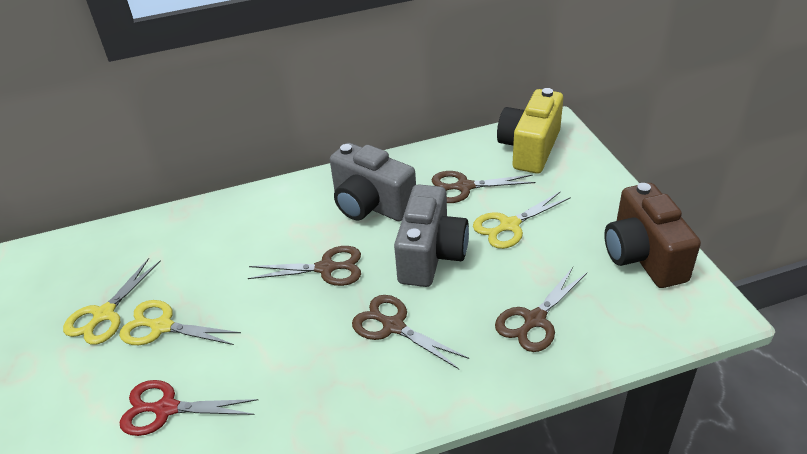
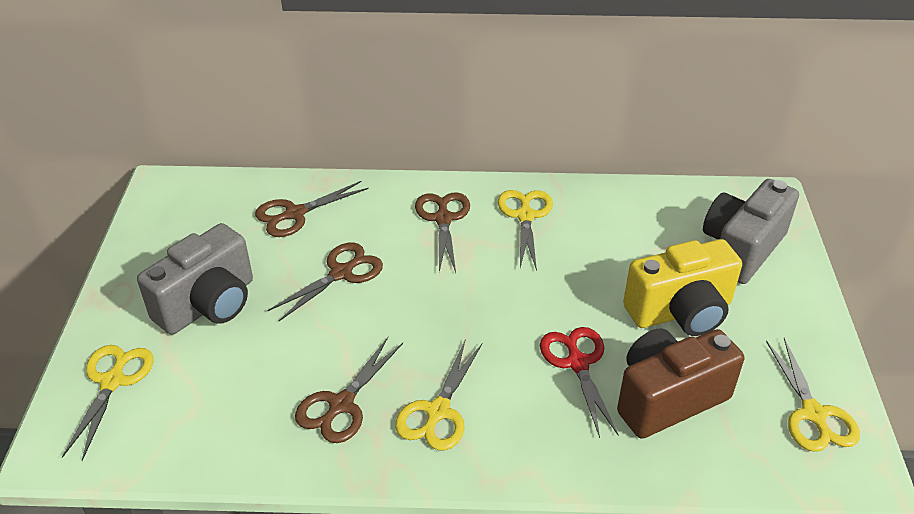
yellow scissors: [63,258,161,345] [119,300,241,345] [473,191,571,249] = 3 -> [62,345,154,461] [395,339,483,450] [498,190,553,271] [766,338,860,452] = 4

